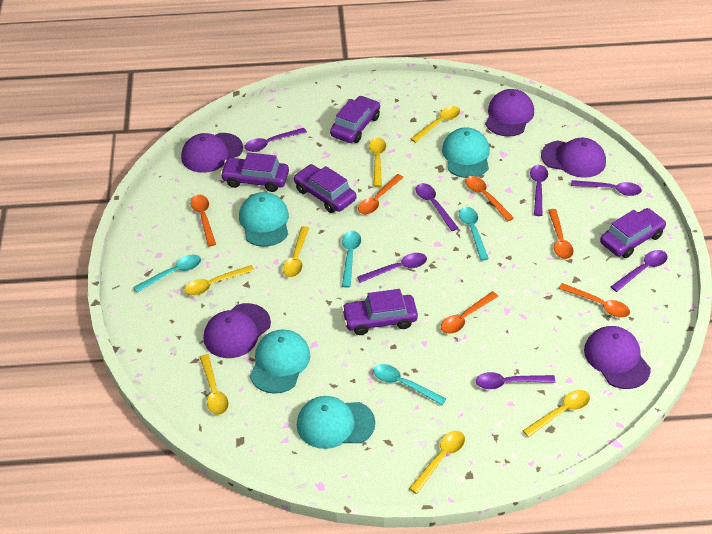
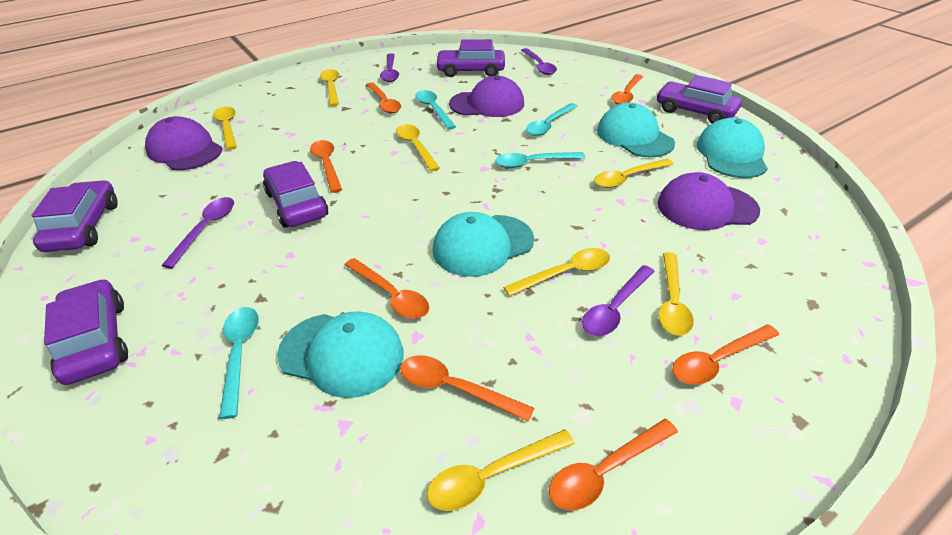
orange spoon: [190,195,216,246] [358,174,404,214] [441,291,498,334] [465,176,514,221] [548,209,574,259] [559,283,630,318] = 6 -> [310,140,342,193] [345,258,429,319] [366,82,401,113] [400,355,534,422] [549,419,678,510] [611,75,643,105] [672,324,779,385] = 7
purple cap: [181,133,243,173] [203,303,271,358] [485,89,534,137] [541,138,606,178] [584,326,651,389] = 5 -> [145,116,223,170] [449,76,524,117] [658,172,760,230] = 3
purple spoon: [244,128,307,152] [357,253,427,283] [416,183,458,231] [476,372,555,389] [530,165,548,216] [571,180,642,196] [611,250,668,292] = 7 -> [161,197,234,268] [380,54,399,82] [521,48,557,75] [582,265,655,336] = 4

